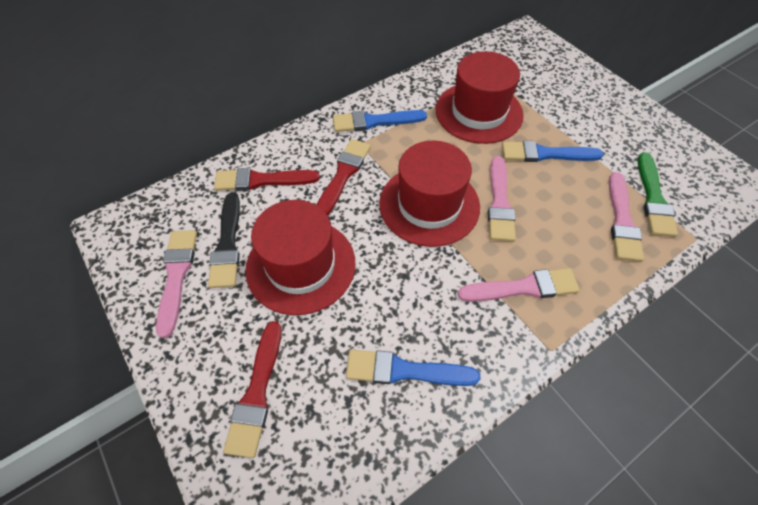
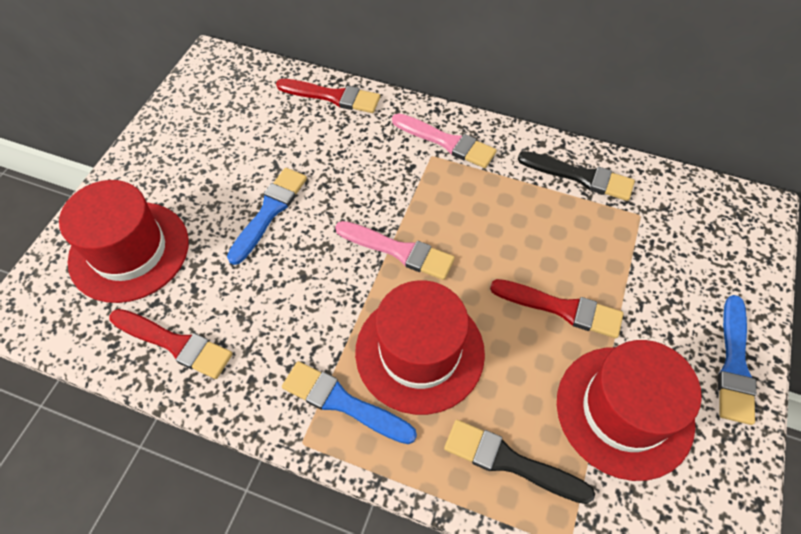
black brush: [208,193,240,288] = 1 -> [444,420,595,504] [518,151,635,201] = 2
green brush: [638,152,678,237] = 1 -> none = 0
pink brush: [156,230,197,338] [458,268,580,302] [488,156,516,242] [609,172,644,262] = 4 -> [335,221,455,280] [392,113,497,168] = 2

